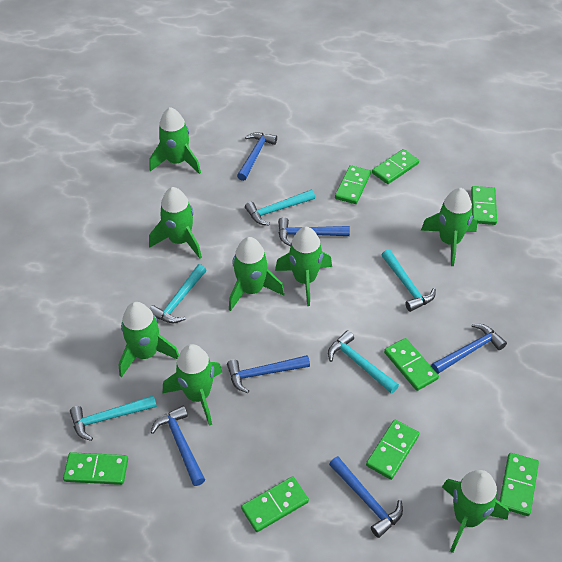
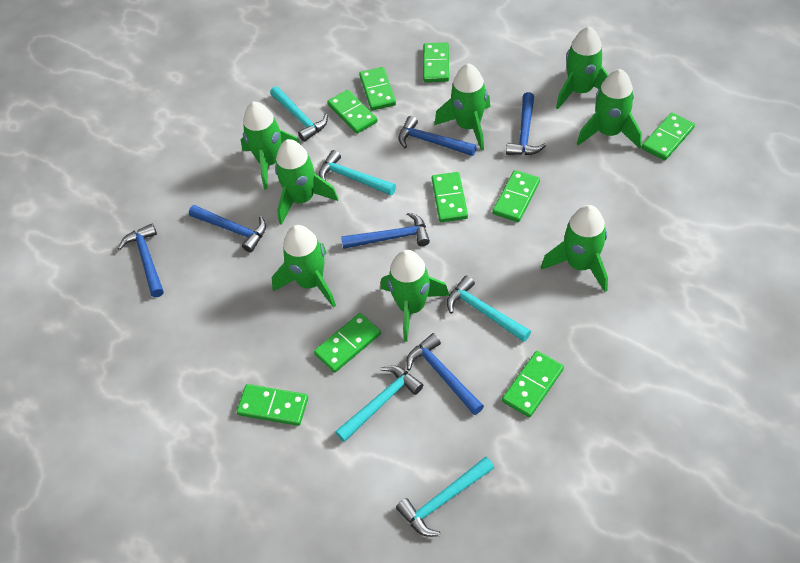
green domino: [63,452,128,485] [241,476,309,532] [335,165,371,204] [366,420,419,480] [372,149,419,184] [384,338,439,391] [471,186,497,225] [499,453,539,516] = 8 -> [236,384,308,426] [314,313,381,373] [327,90,378,134] [359,67,396,111] [423,42,449,82] [432,172,468,222] [493,170,540,222] [502,351,564,417] [642,113,695,160] = 9

